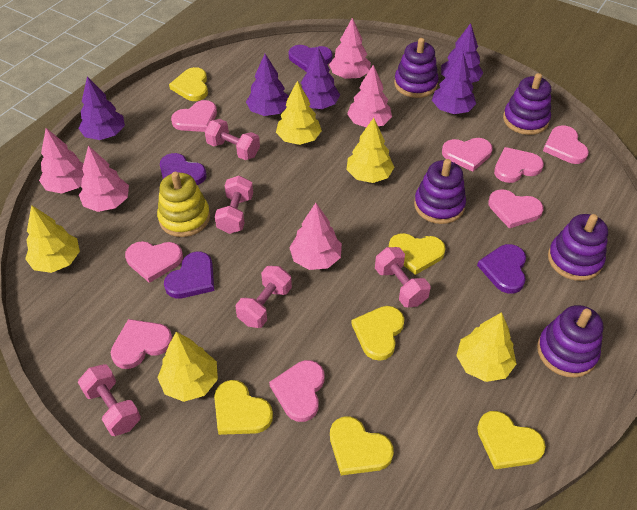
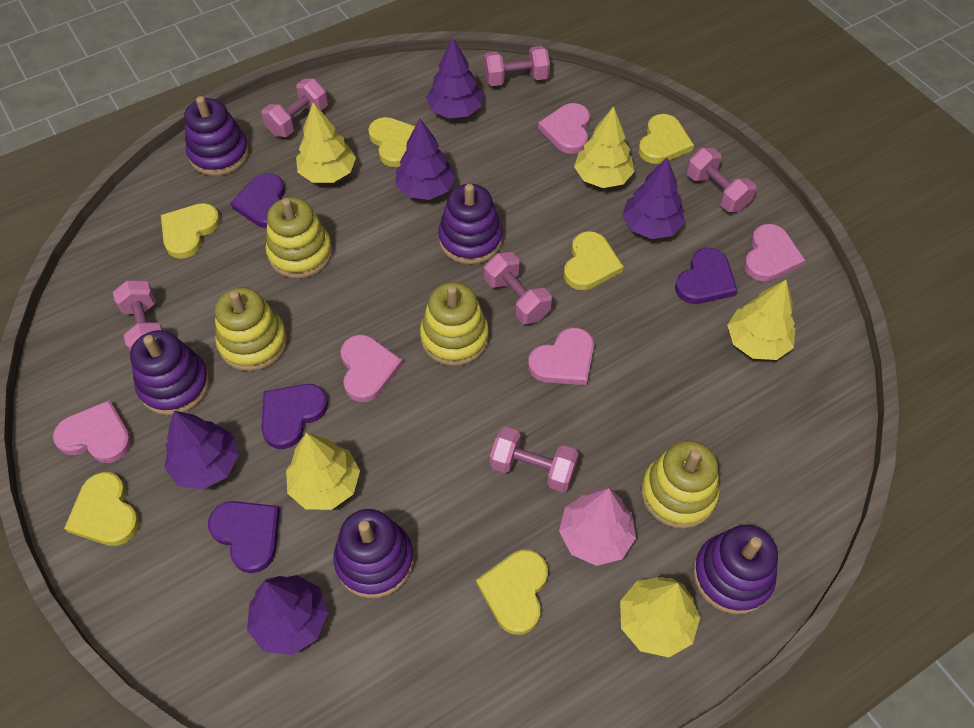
pink dumbbell: [78,364,141,436] [205,119,260,160] [215,175,253,234] [235,266,292,328] [375,247,431,307] = 5 -> [113,280,163,351] [261,79,328,137] [484,46,550,86] [484,252,552,324] [490,427,578,492] [686,148,756,212] = 6
pink heart: [111,319,172,369] [125,241,183,283] [171,100,217,132] [269,360,325,422] [442,138,493,172] [489,189,543,228] [494,147,544,183] [543,126,589,164] = 8 -> [53,400,132,463] [340,335,403,402] [528,327,594,385] [538,103,590,154] [744,224,806,282] = 5
pink tree: [39,128,84,194] [79,145,129,212] [289,203,342,270] [329,18,371,79] [347,65,392,127] = 5 -> [559,488,636,566] = 1
yellow stacking toy: [157,172,210,237] = 1 -> [215,287,287,371] [265,197,333,278] [420,282,489,366] [641,441,719,529] = 4

